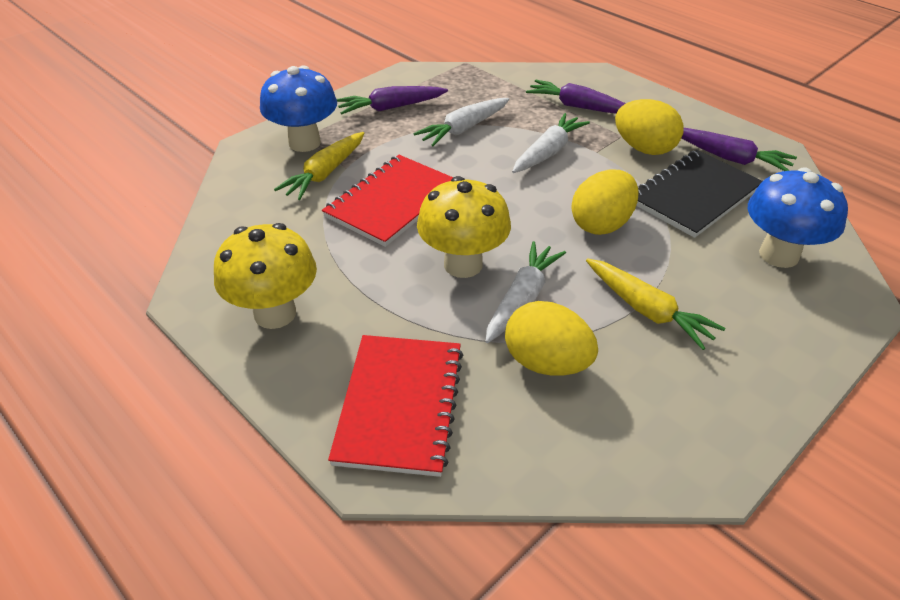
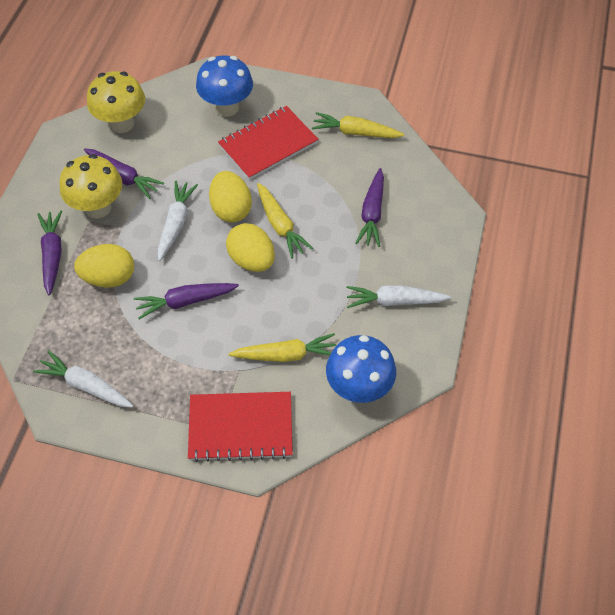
black notebook: [636,150,763,238] = 1 -> none = 0
purple carrot: [337,86,448,114] [526,80,626,114] [681,128,797,171] = 3 -> [37,210,62,295] [84,149,164,199] [134,283,239,319] [355,168,384,247] = 4
yellow carrot: [274,132,364,200] [586,258,726,350] = 2 -> [228,333,336,362] [257,183,313,258] [312,112,404,138] = 3

